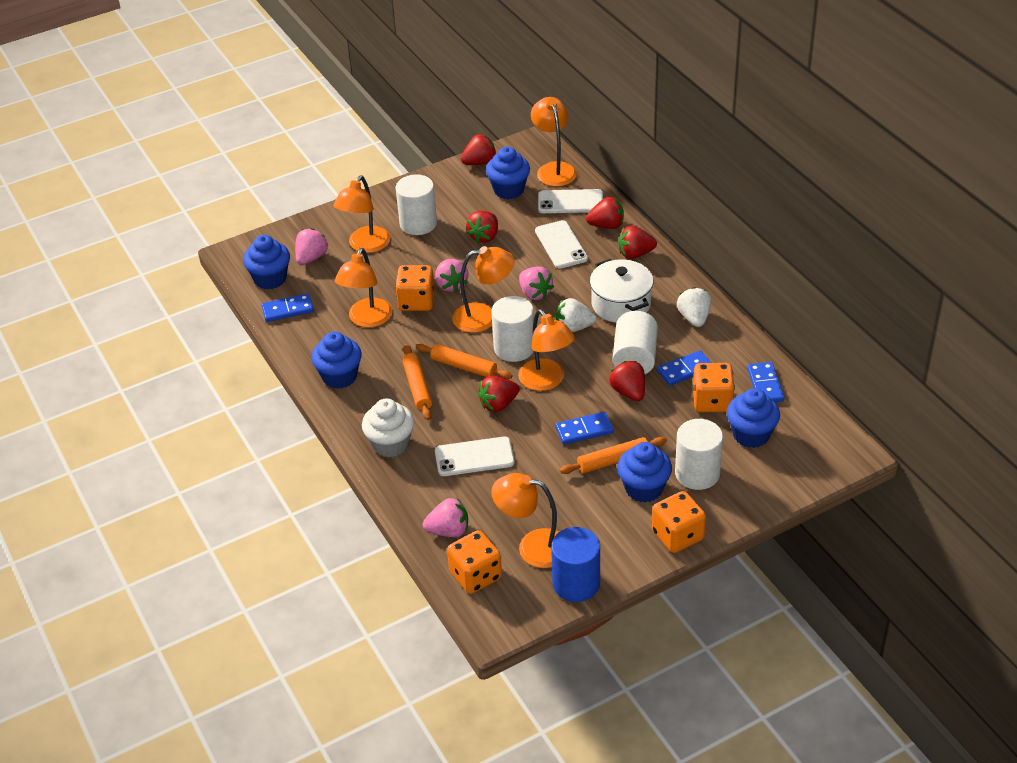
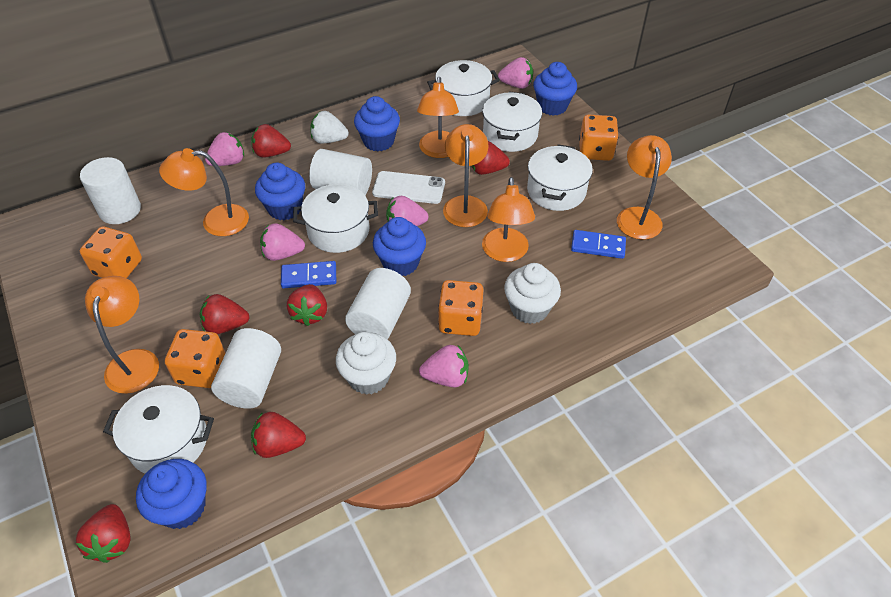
blue cylinder: [551,527,600,602] = 1 -> none = 0
blue domino: [261,293,314,322] [555,412,614,445] [657,350,712,386] [747,362,785,402] = 4 -> [281,261,336,288] [571,230,626,259] = 2
orange rolling pin: [402,344,432,420] [416,344,512,379] [560,437,667,474] = 3 -> none = 0
pink strawberry: [295,228,329,265] [423,498,468,537] [435,259,468,292] [519,266,554,300] = 4 -> [205,132,244,166] [260,223,305,261] [386,196,428,226] [419,345,469,387] [498,57,533,89] = 5
white cupcake: [362,399,414,458] = 1 -> [336,332,396,395] [504,263,561,324] = 2
white phone: [435,437,515,476] [535,220,588,268] [538,189,603,213] = 3 -> [372,171,445,204] = 1
white pot: [590,259,653,323] = 1 -> [103,385,214,474] [293,184,378,253] [427,60,500,116] [482,92,542,152] [527,144,593,211] = 5
white strawberry: [556,298,597,332] [677,287,712,327] = 2 -> [310,111,349,143] = 1

